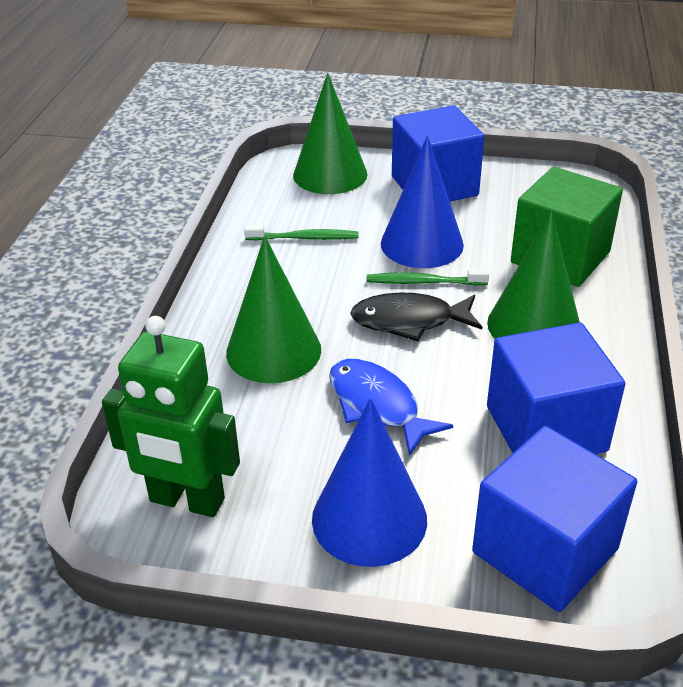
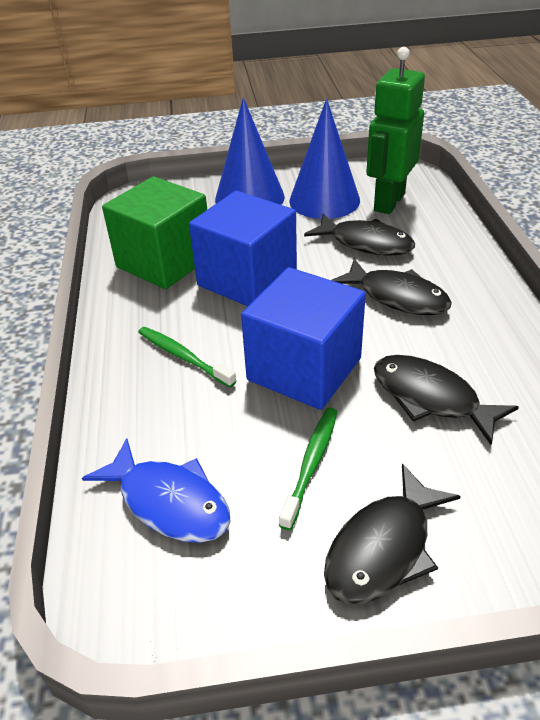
black fish: [350,293,482,341] = 1 -> [304,214,415,256] [324,464,461,604] [332,259,452,315] [374,355,519,445] = 4
blue cube: [392,105,485,201] [472,426,637,612] [487,322,625,454] = 3 -> [189,191,297,306] [241,267,366,410] = 2
green cone: [226,236,321,383] [293,73,367,194] [487,211,580,339] = 3 -> none = 0

